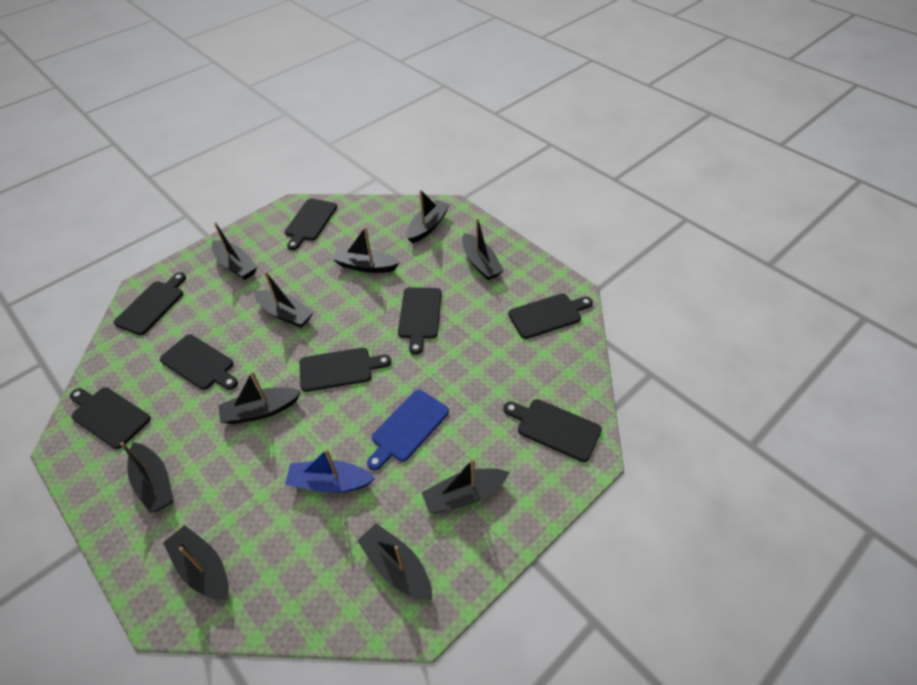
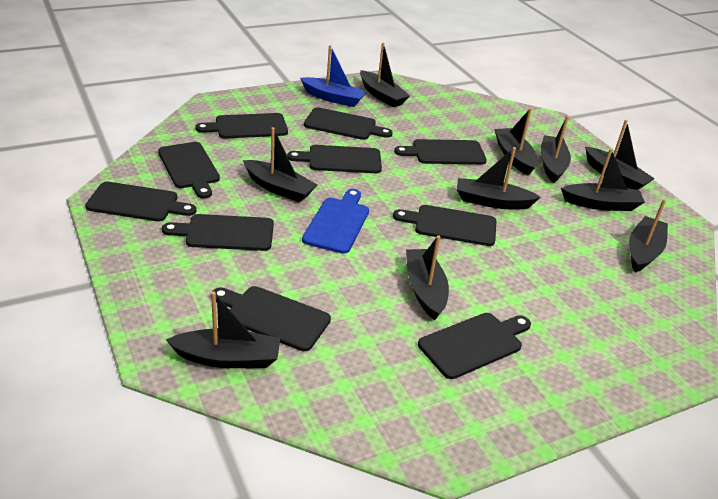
black cutting board: [70,387,151,449] [114,272,186,335] [160,335,238,390] [285,198,337,250] [300,348,391,392] [398,287,442,355] [503,399,602,462] [508,294,593,339] = 8 -> [85,182,197,221] [158,142,220,198] [162,214,274,251] [195,113,288,139] [212,286,331,351] [287,145,382,173] [304,107,393,140] [393,205,496,246] [394,139,487,164] [418,313,531,379] = 10

